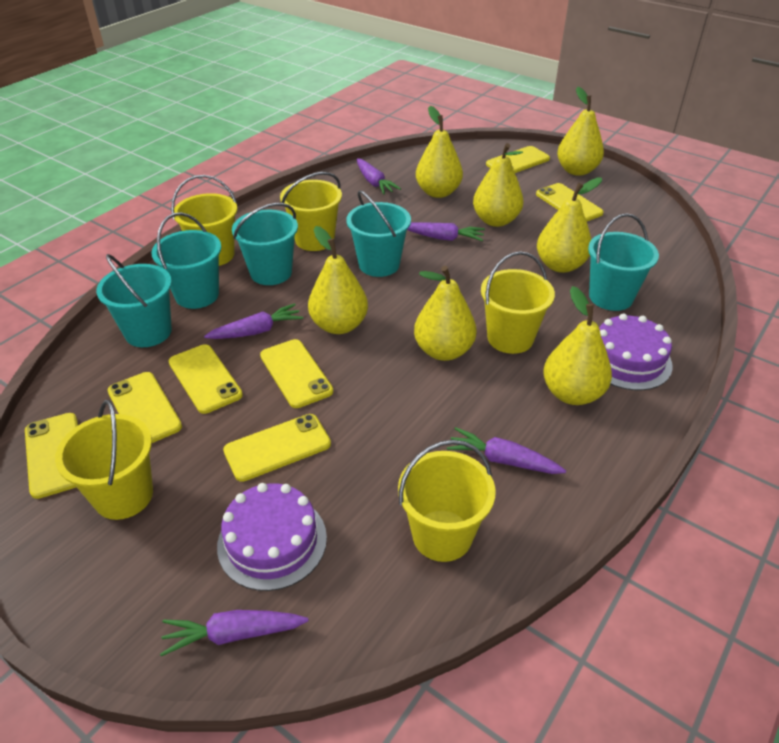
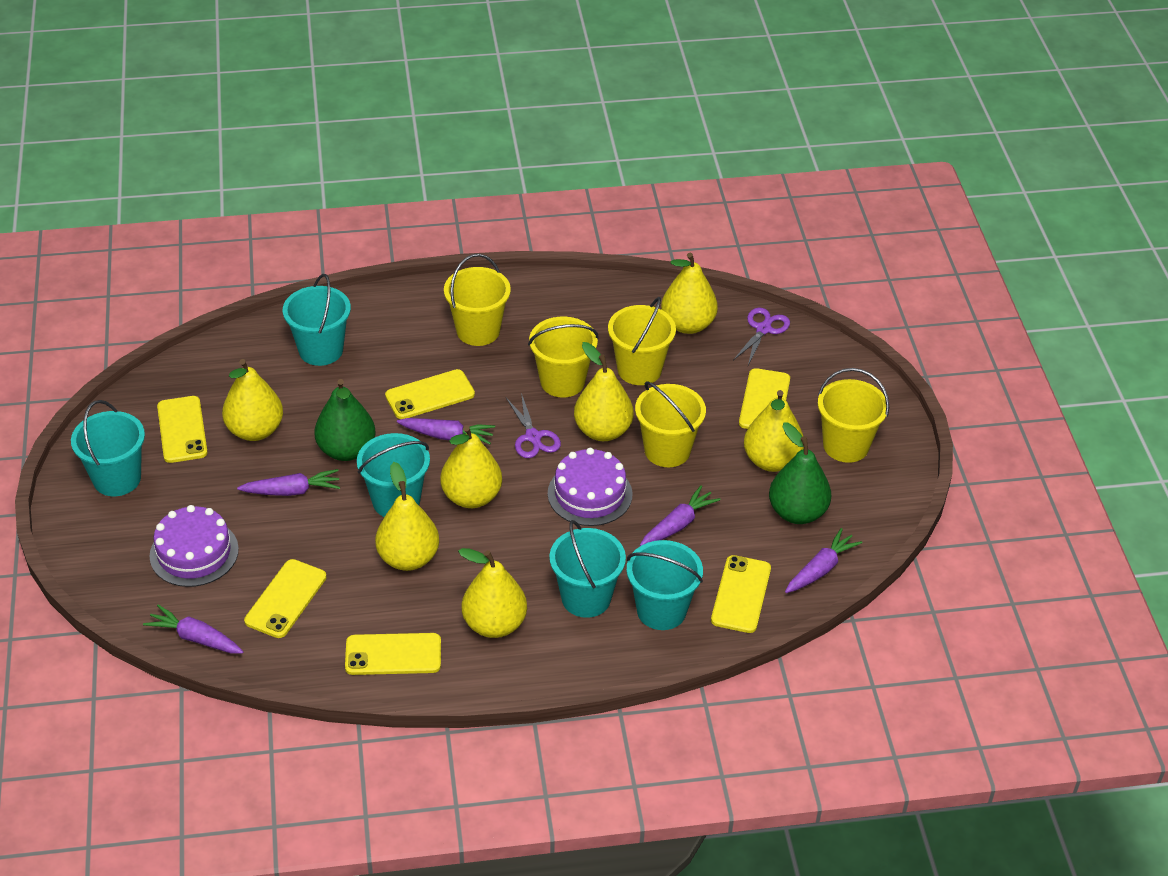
green pear: none = 0 -> [314,379,375,461] [769,422,831,524] = 2
purple scissors: none = 0 -> [506,393,561,458] [734,308,790,365] = 2
yellow phone: [25,413,78,499] [108,372,182,443] [169,344,243,414] [223,414,331,482] [260,339,333,408] [486,146,550,173] [536,183,604,221] = 7 -> [157,396,208,463] [244,559,326,638] [345,633,441,675] [385,369,475,419] [711,555,771,633] [739,368,790,429] = 6

